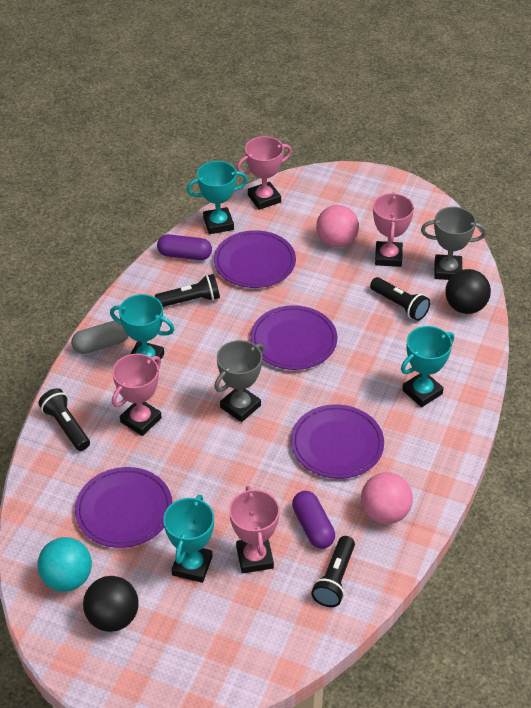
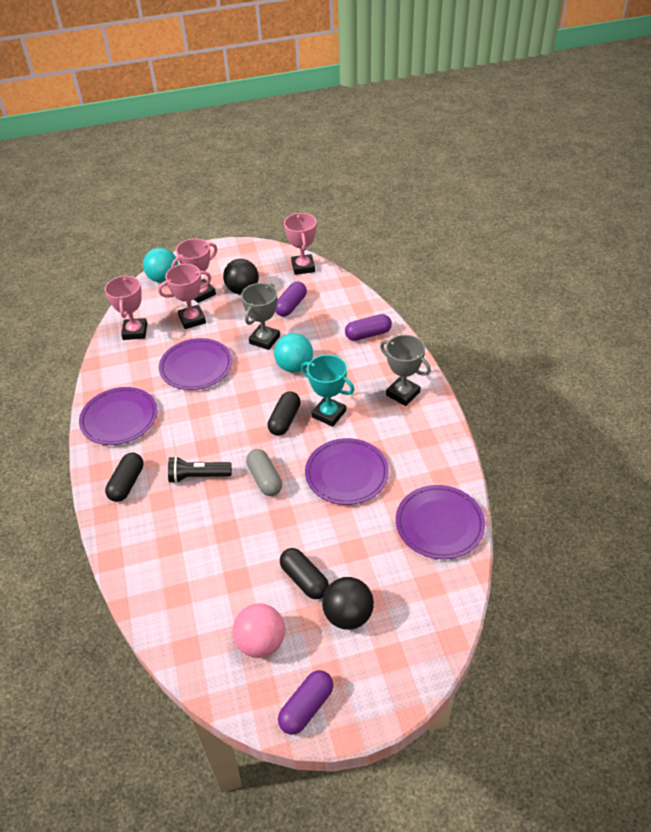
black capsule: none = 0 -> [105,453,144,502] [268,391,301,436] [280,548,329,599] = 3
black flashlight: [39,388,90,451] [155,274,220,307] [311,536,355,607] [370,277,430,321] = 4 -> [168,456,232,483] = 1
pink ball: [316,205,359,248] [361,472,413,524] = 2 -> [232,603,285,658] = 1
purple capsule: [157,234,212,260] [292,491,335,549] = 2 -> [275,282,307,317] [278,670,333,735] [345,314,392,341] = 3
turquoise ball: [37,537,92,592] = 1 -> [143,248,178,283] [274,333,313,373] = 2
turquoise trophy: [110,294,175,363] [163,495,214,583] [187,161,248,234] [401,326,454,407] = 4 -> [301,355,354,427] = 1

